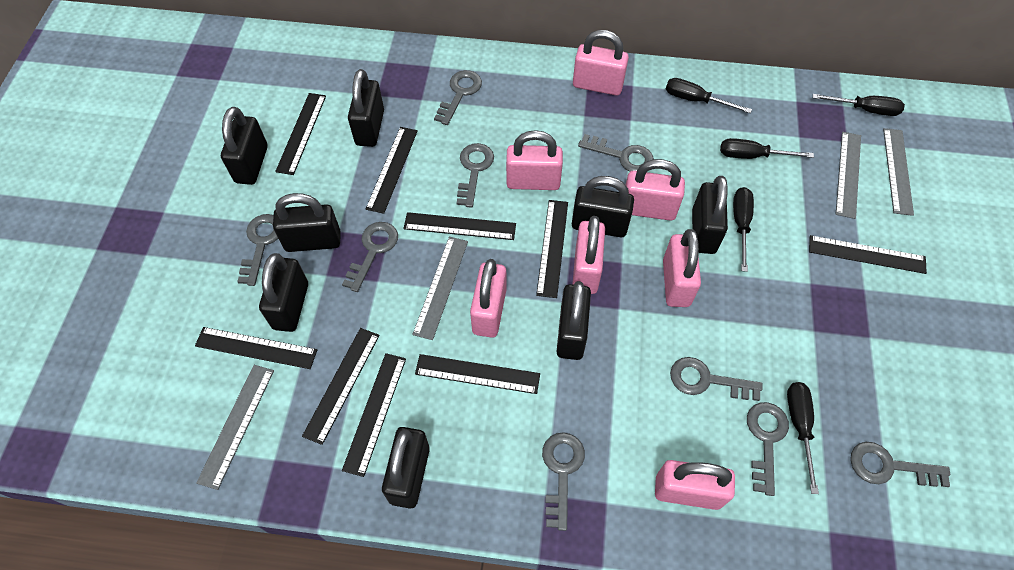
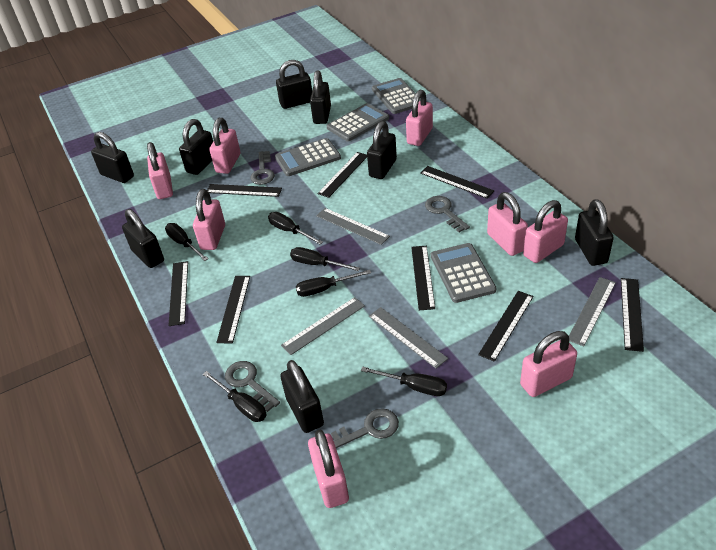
black ruler: [195,327,317,369] [275,93,326,175] [302,328,380,445] [342,353,406,477] [366,127,418,214] [403,212,516,240] [415,354,540,394] [536,200,568,298] [809,235,927,274] = 9 -> [168,261,188,326] [207,184,282,197] [216,276,250,343] [317,152,367,198] [411,246,435,310] [420,166,494,199] [478,291,534,362] [621,278,644,352] = 8
black screwdriver: [666,78,752,113] [720,138,814,159] [733,187,754,272] [787,382,819,494] [813,94,905,116] = 5 -> [165,223,208,261] [203,371,267,422] [268,212,323,245] [290,247,360,271] [296,270,371,297] [361,367,447,396] = 6
grey calculator: none = 0 -> [275,138,341,176] [326,103,389,141] [372,78,421,114] [431,243,496,303] = 4
grey key: [237,214,278,286] [342,222,398,292] [434,70,482,125] [457,143,494,208] [542,432,585,531] [578,134,654,172] [670,357,763,401] [747,402,789,496] [850,442,950,487] = 9 -> [225,361,280,412] [250,151,275,185] [331,408,399,448] [425,196,470,232] = 4
pink padlock: [470,259,506,338] [506,130,563,190] [573,30,629,96] [573,216,605,294] [626,159,685,221] [655,460,735,510] [663,229,701,307] = 7 -> [147,142,173,199] [193,189,225,250] [209,118,240,174] [308,430,349,508] [406,90,433,146] [487,192,528,256] [520,331,577,397] [523,200,568,263] = 8

